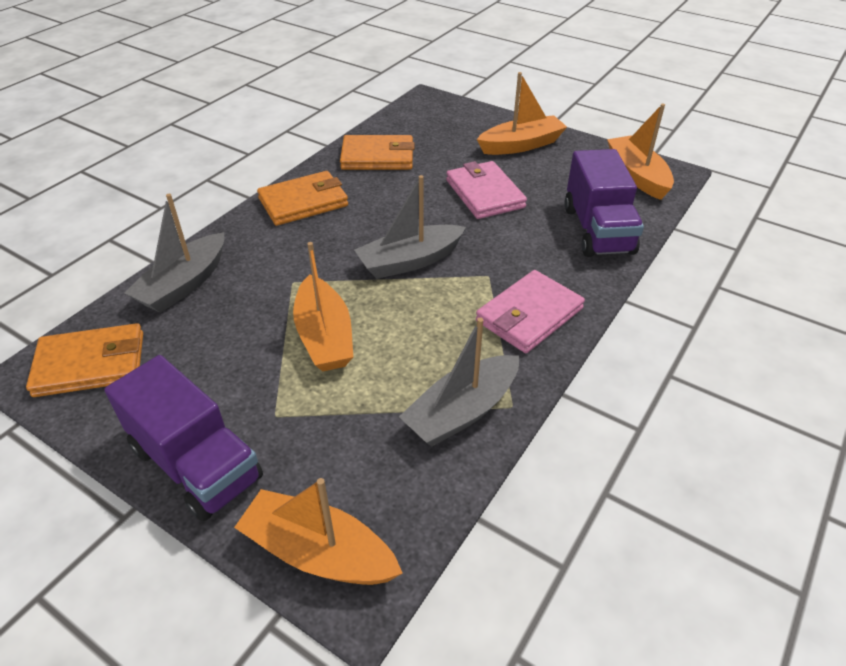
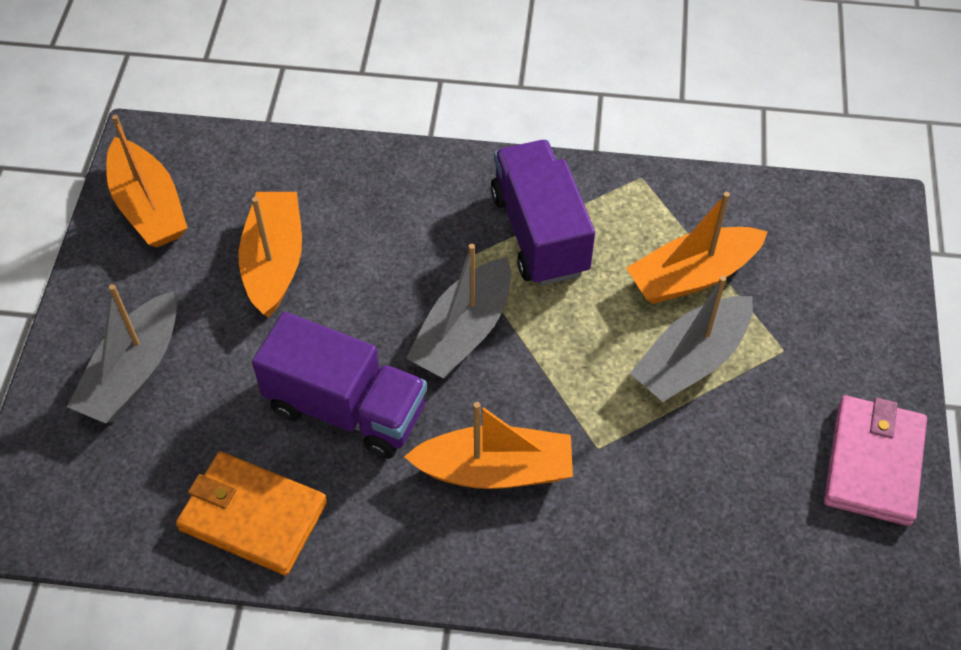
orange wallet: [26,323,143,397] [257,171,348,226] [340,135,415,170] = 3 -> [176,452,327,576] = 1
pink wallet: [446,161,527,219] [476,270,585,353] = 2 -> [824,395,927,526] = 1

